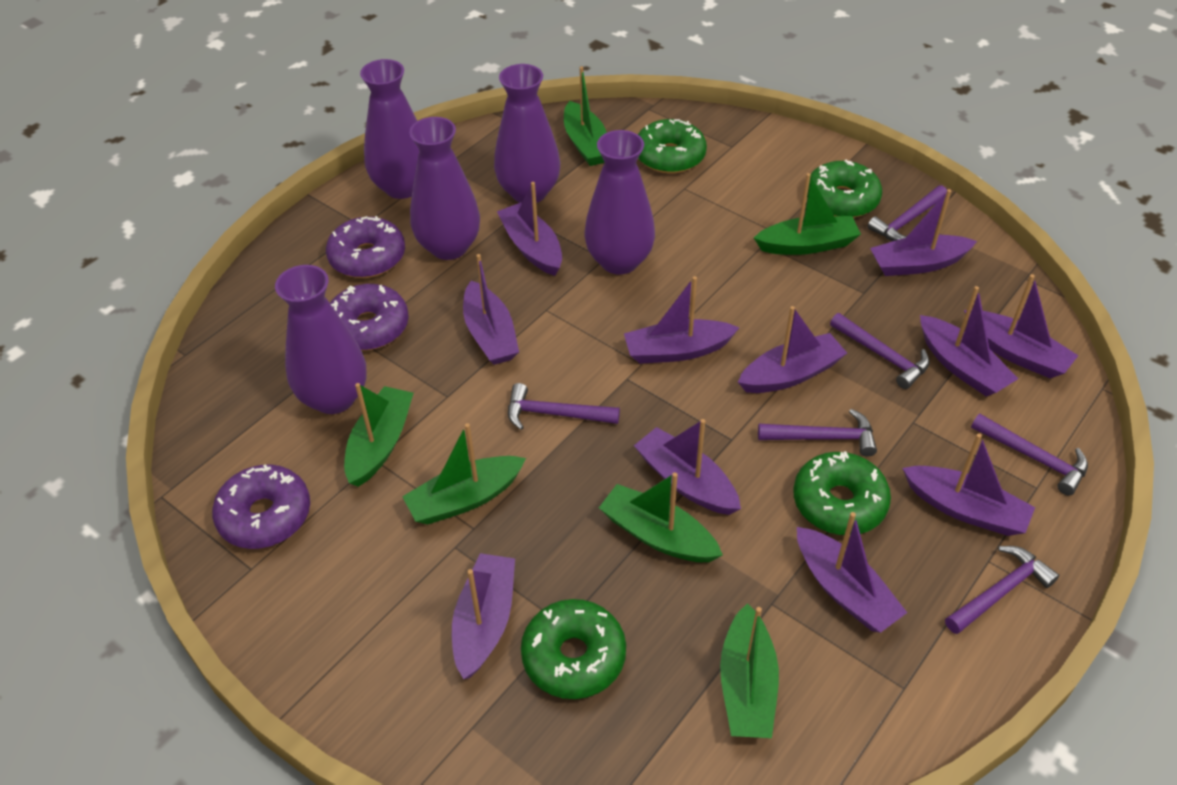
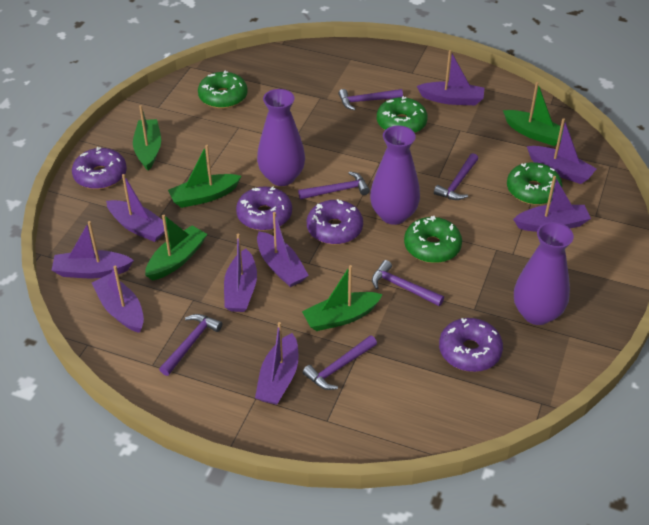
green boat: [344,383,414,487] [402,423,526,525] [564,66,607,166] [599,472,723,562] [720,603,779,738] [754,173,861,255] = 6 -> [133,105,161,170] [145,215,207,281] [168,145,242,208] [302,265,383,331] [503,82,570,146] = 5
purple boat: [452,553,515,679] [463,254,519,365] [497,182,562,276] [624,276,739,364] [634,419,741,515] [738,306,847,393] [797,512,907,633] [870,189,977,276] [902,433,1035,536] [920,286,1018,396] [964,274,1079,378] = 11 -> [52,221,134,278] [92,265,144,333] [106,174,165,242] [224,234,257,312] [255,322,299,405] [257,212,309,287] [417,50,484,105] [513,176,591,232] [527,118,597,184] = 9
purple donut: [212,464,310,549] [326,216,405,278] [330,284,409,351] = 3 -> [72,147,127,189] [236,186,292,231] [307,199,363,245] [439,318,503,372] = 4
purple vase: [275,265,366,414] [360,59,420,199] [409,117,480,260] [494,64,560,203] [584,130,655,274] = 5 -> [257,89,305,186] [370,126,420,225] [514,222,574,325] = 3

